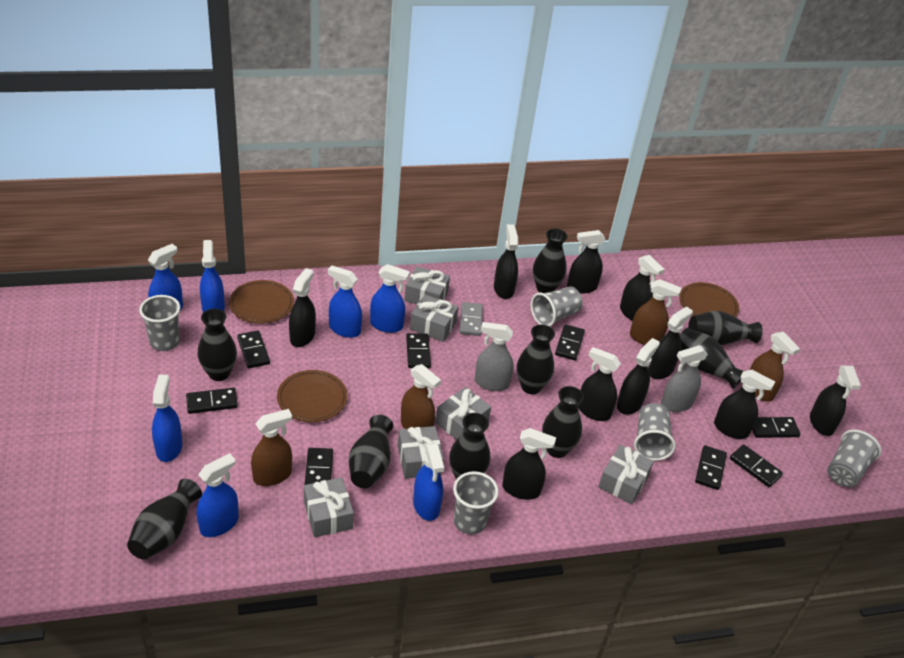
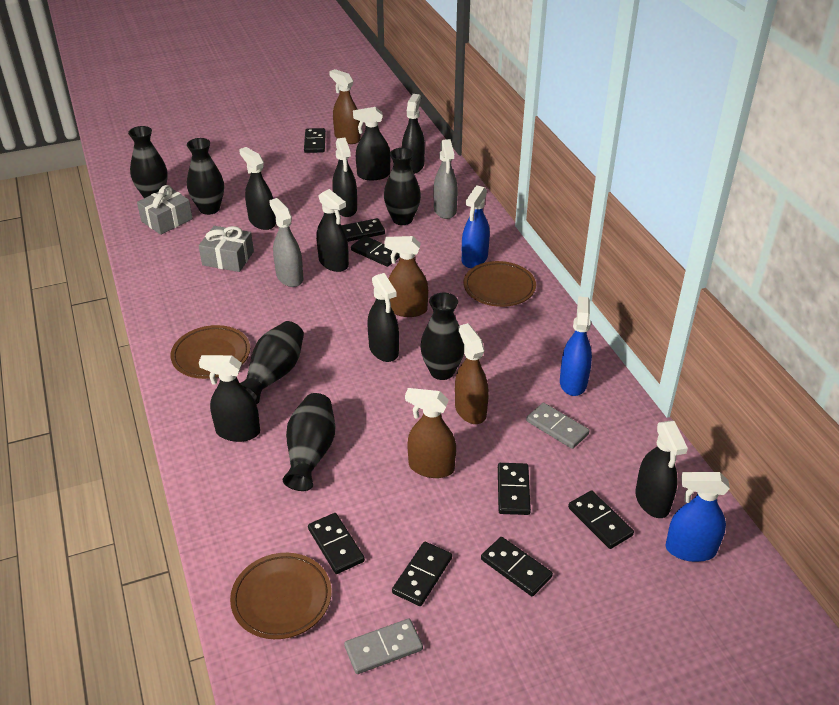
black spray bottle: [289,268,316,347] [494,224,518,299] [502,428,556,500] [567,230,605,293] [578,347,621,421] [617,338,660,415] [620,255,664,321] [648,306,693,379] [714,370,775,439] [810,366,861,436] = 10 -> [199,355,260,442] [239,147,276,230] [316,189,349,272] [332,137,357,217] [353,107,390,180] [367,273,399,362] [402,94,425,174] [635,421,688,518] = 8
black vase: [127,479,202,560] [197,309,237,381] [349,415,393,488] [449,413,490,479] [517,325,555,394] [533,229,567,293] [542,386,584,458] [680,328,743,389] [688,311,763,345] = 9 -> [128,126,168,198] [187,138,224,215] [240,321,304,404] [283,393,335,491] [384,148,421,225] [420,293,464,380] = 6
blue spray bottle: [148,244,183,310] [152,374,183,462] [197,453,239,537] [200,240,225,313] [328,266,362,338] [370,264,410,333] [413,443,444,521] = 7 -> [462,185,490,268] [560,296,592,396] [665,472,730,562] = 3
grey cup: [139,295,180,351] [453,471,498,535] [531,287,583,327] [634,403,676,461] [827,429,882,487] = 5 -> none = 0
grey domino: [460,302,483,336] = 1 -> [344,619,423,674] [526,403,590,449] = 2
grey gift: [304,477,354,537] [398,426,444,479] [404,266,450,305] [410,294,458,342] [435,387,491,440] [598,445,654,504] = 6 -> [137,185,193,235] [199,226,254,272] = 2

